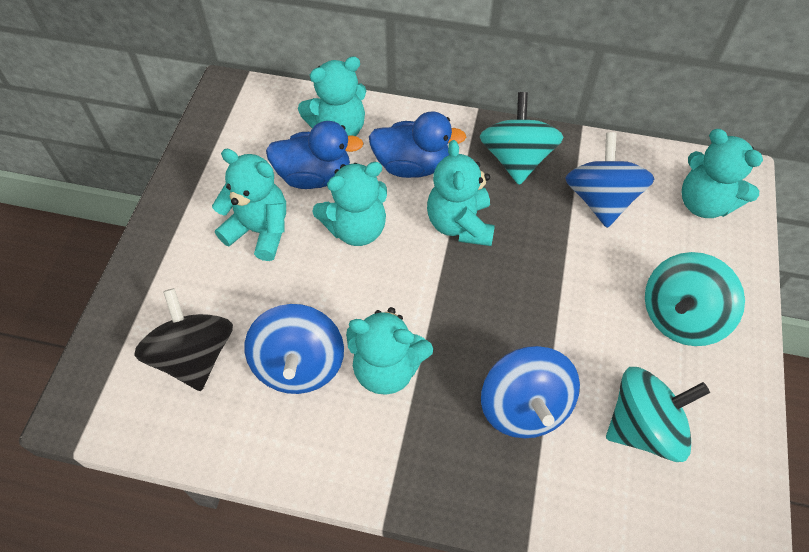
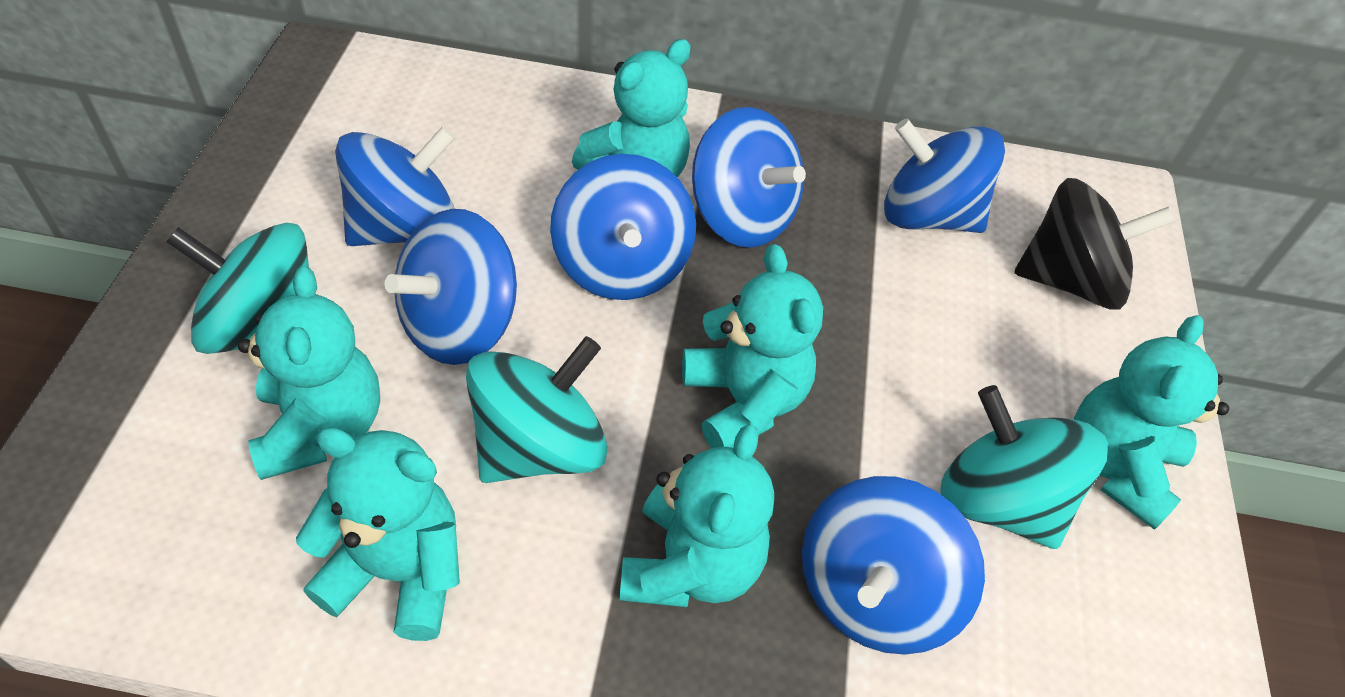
blue duck: [266,121,364,189] [369,112,466,178] = 2 -> none = 0
blue spinning top: [245,304,344,394] [481,346,580,438] [565,132,654,228] = 3 -> [335,126,455,246] [385,209,517,365] [550,154,696,300] [692,107,806,248] [802,476,985,655] [884,118,1005,233] = 6

